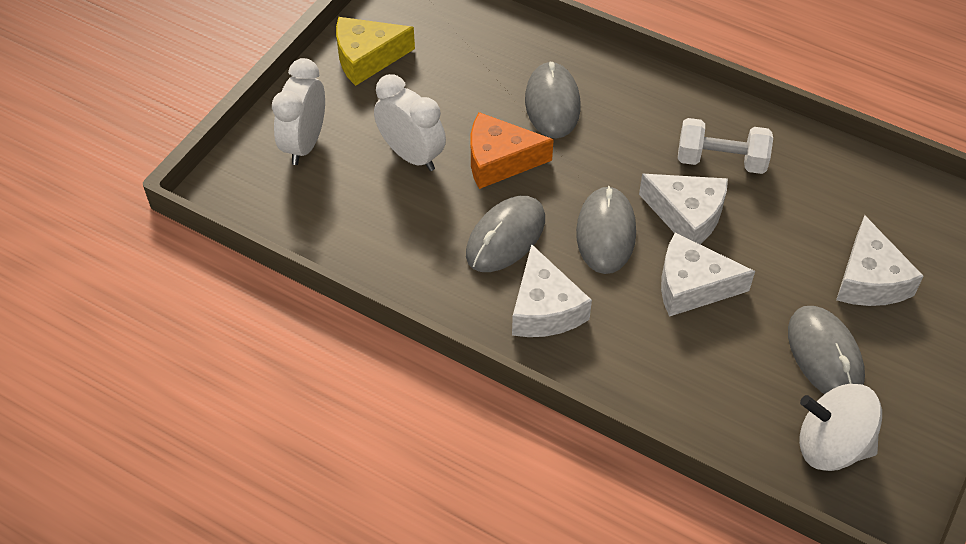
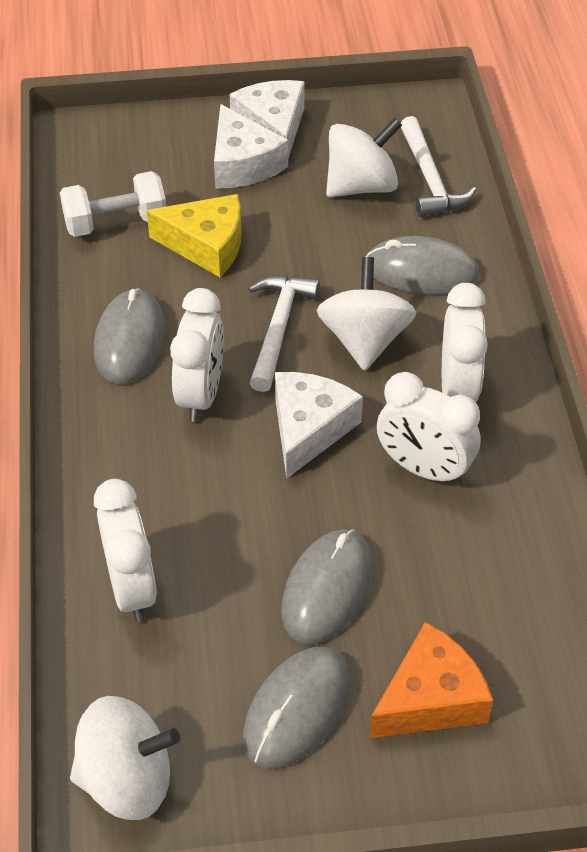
white cheese: [512,244,592,337] [639,174,728,244] [661,233,755,317] [836,215,924,306] = 4 -> [214,104,288,189] [230,80,305,159] [275,372,363,479] = 3
white clock: [272,58,325,165] [374,74,446,171] = 2 -> [94,479,157,622] [170,288,224,422] [377,372,481,485] [442,283,488,402] = 4
white hammer: none = 0 -> [249,275,320,392] [401,116,476,217] = 2
white spinning top: [799,384,882,471] = 1 -> [70,696,180,820] [317,257,416,371] [326,118,402,197] = 3

